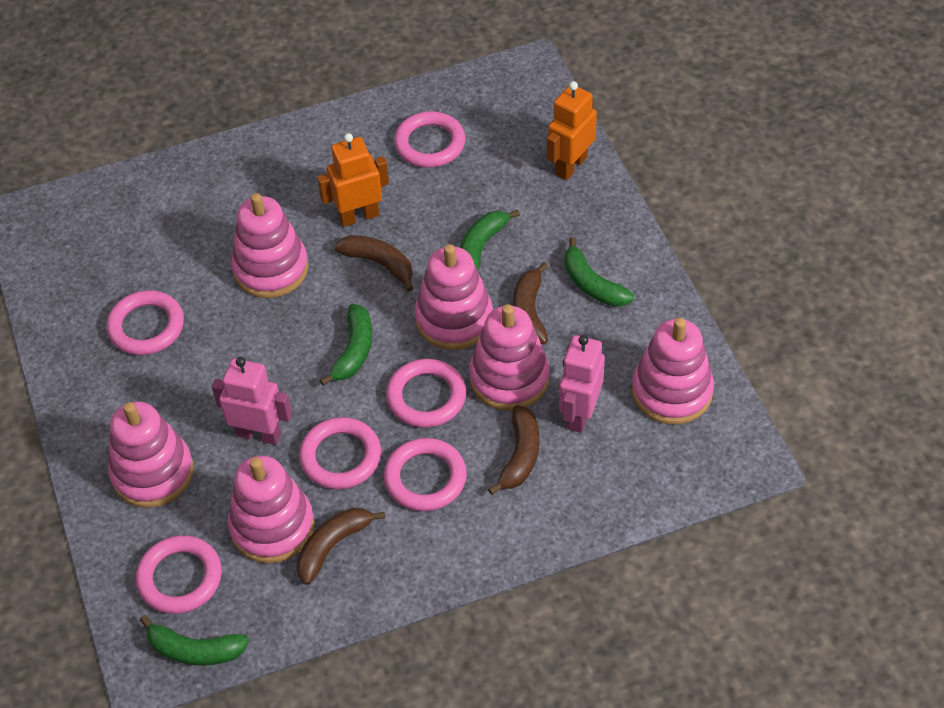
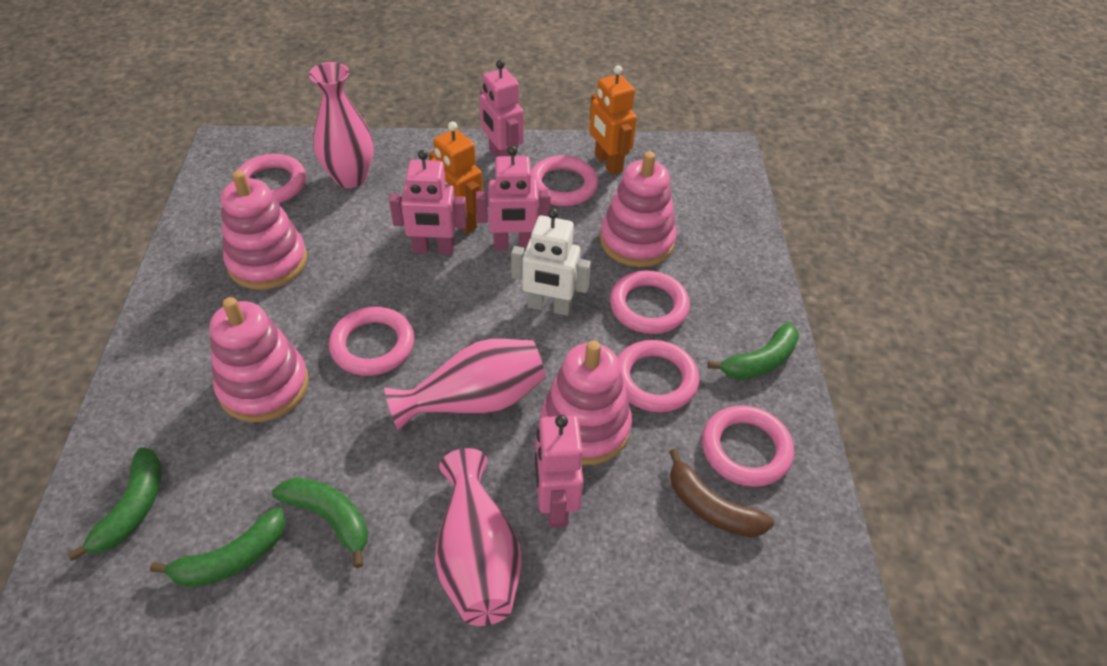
brown banana: [297,508,385,585] [334,235,413,292] [488,405,539,495] [513,262,548,344] = 4 -> [669,449,774,537] = 1
pink robot: [212,357,292,445] [559,335,605,433] = 2 -> [389,150,467,255] [476,146,551,250] [479,60,524,156] [535,415,583,528] = 4
pink stacking toy: [108,401,194,508] [228,456,315,563] [231,193,309,298] [414,244,493,350] [469,304,550,411] [632,318,714,424] = 6 -> [210,297,309,422] [221,170,307,290] [541,340,632,465] [600,151,676,267] = 4
pink vase: none = 0 -> [309,62,374,188] [384,339,546,431] [435,448,522,626] = 3
white robot: none = 0 -> [511,208,591,316] = 1

